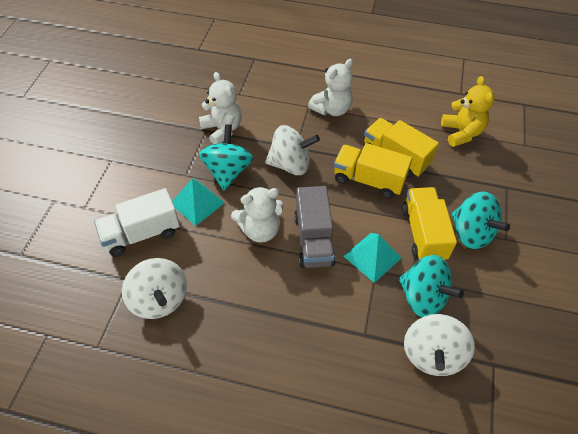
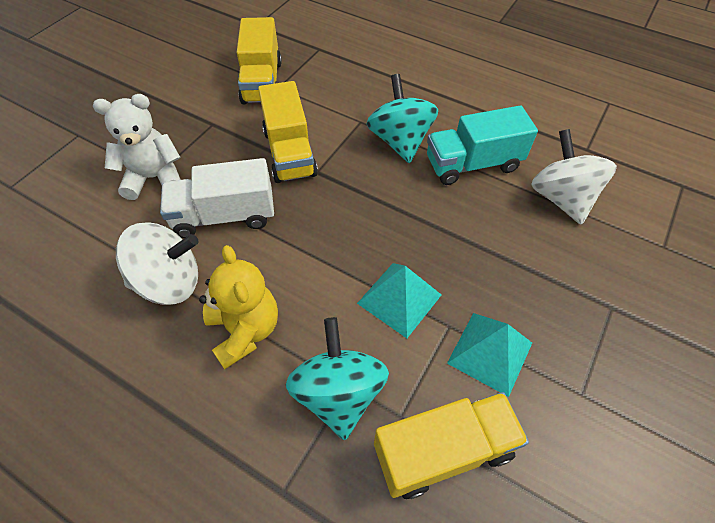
grey truck: [294,186,336,268] = 1 -> none = 0
turquoise spinning top: [199,124,253,190] [399,255,464,317] [451,191,510,249] = 3 -> [286,317,389,440] [367,74,438,163] = 2
turquoise truck: none = 0 -> [427,106,538,185] = 1
white spinning top: [122,258,187,319] [265,125,320,175] [404,314,475,376] = 3 -> [116,222,199,305] [531,129,617,225] = 2
white teddy bear: [199,72,242,144] [231,187,284,243] [308,59,353,116] = 3 -> [93,94,181,200] = 1

